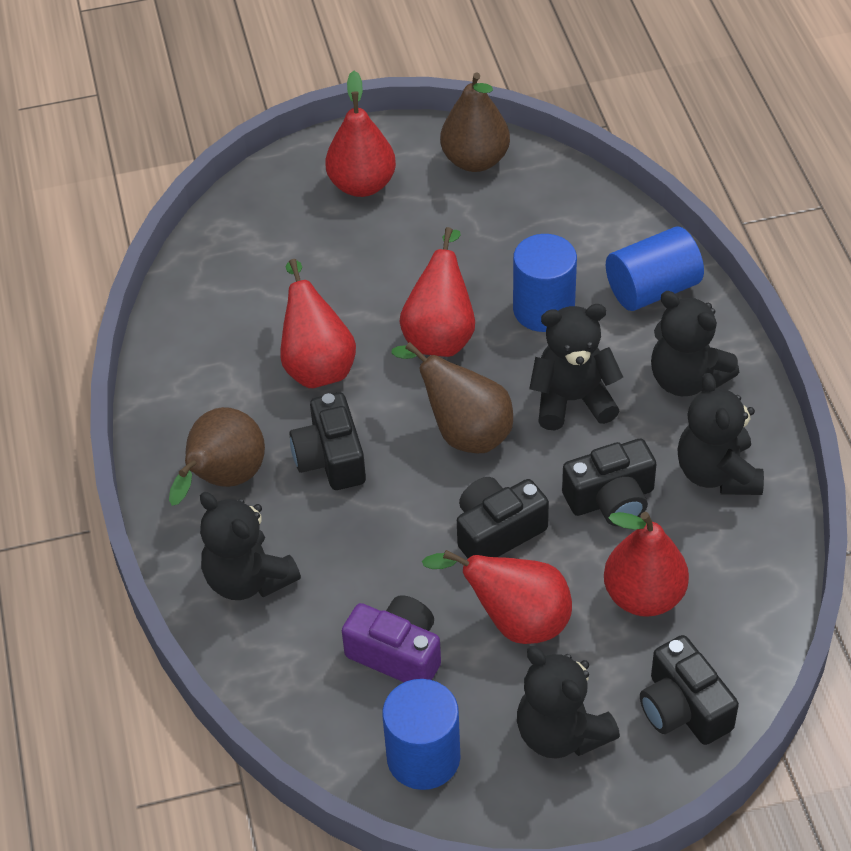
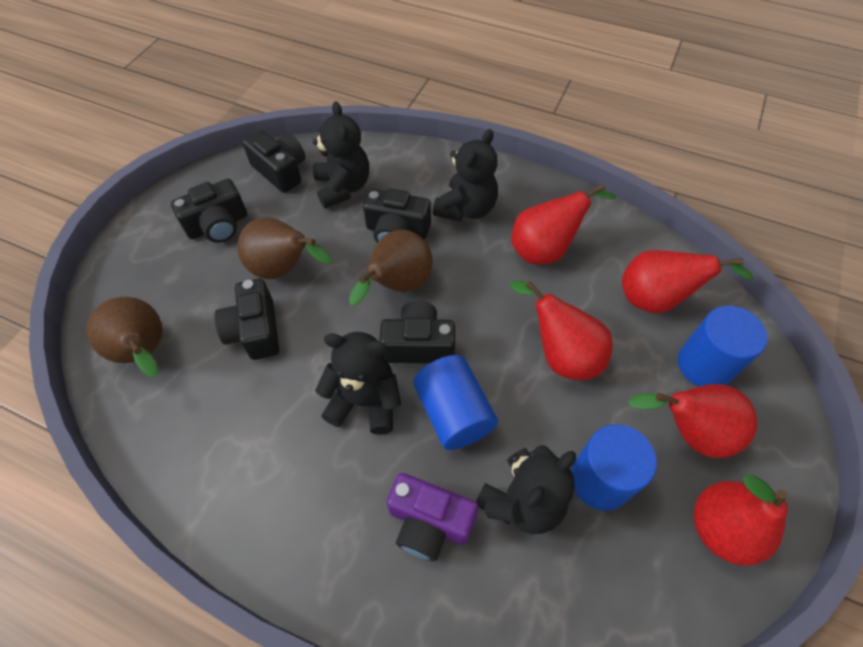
black camera: [289,392,366,490] [457,477,549,558] [562,439,656,526] [640,635,739,745] = 4 -> [171,179,247,243] [214,279,279,360] [242,130,306,193] [363,188,431,243] [379,301,455,363] = 5
black teddy bear: [200,492,301,600] [517,646,620,759] [529,304,623,430] [651,291,739,396] [677,373,764,495] = 5 -> [312,102,369,208] [315,332,401,435] [433,129,498,221] [476,445,576,534] = 4

